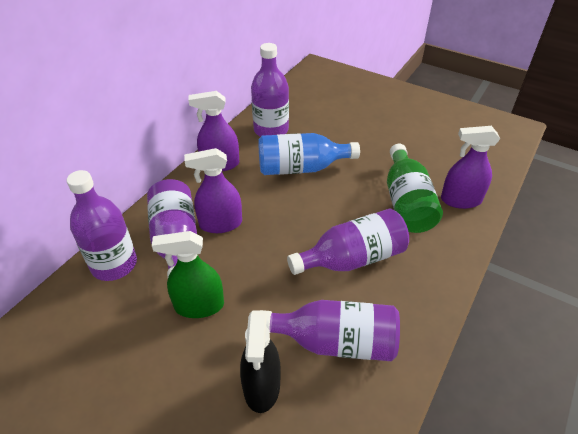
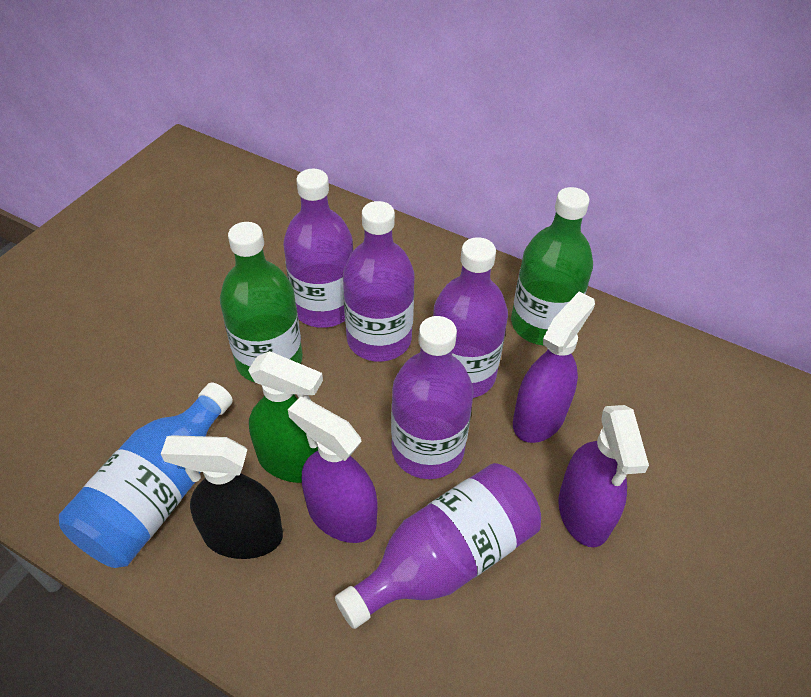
green bottle: [387,144,443,233] = 1 -> [220,222,303,382] [511,187,593,346] = 2

